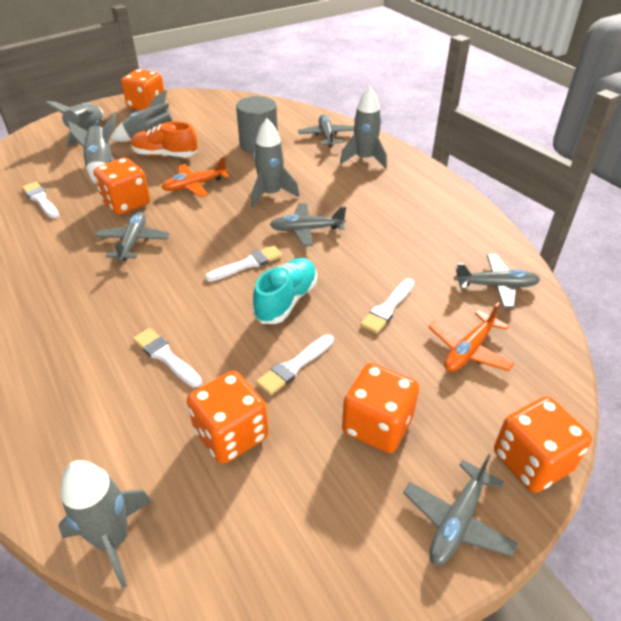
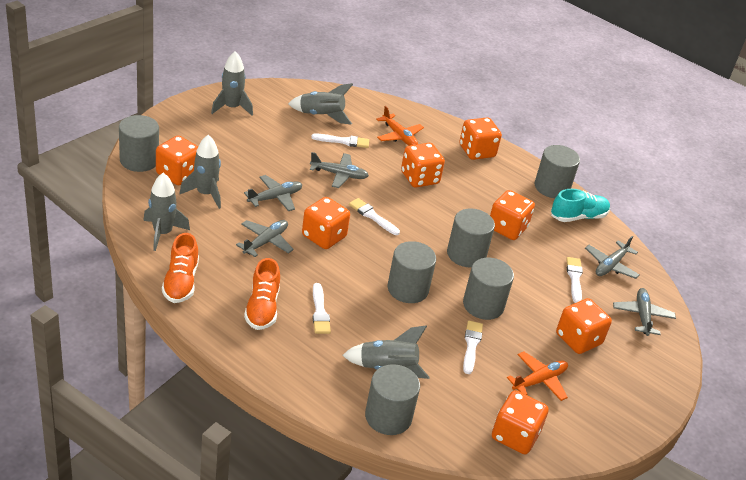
grey cylinder: [236,96,278,154] = 1 -> [119,115,159,172] [365,364,420,435] [387,241,436,303] [447,208,495,268] [463,258,514,320] [535,145,580,198] = 6
grey rocket: [45,101,104,147] [58,460,152,589] [68,113,116,185] [110,90,173,142] [251,119,300,208] [340,87,387,169] = 6 -> [143,173,190,251] [180,135,221,209] [211,51,253,116] [288,83,353,125] [342,325,430,379] = 5
orange dice: [93,158,150,215] [121,69,164,110] [187,371,268,464] [342,363,419,453] [494,396,592,493] = 5 -> [156,136,198,185] [302,197,350,249] [401,143,445,188] [459,118,502,160] [490,190,535,240] [492,390,549,454] [556,298,612,354] = 7
orange shoe: [130,122,198,157] = 1 -> [162,233,199,303] [244,258,280,330] = 2

